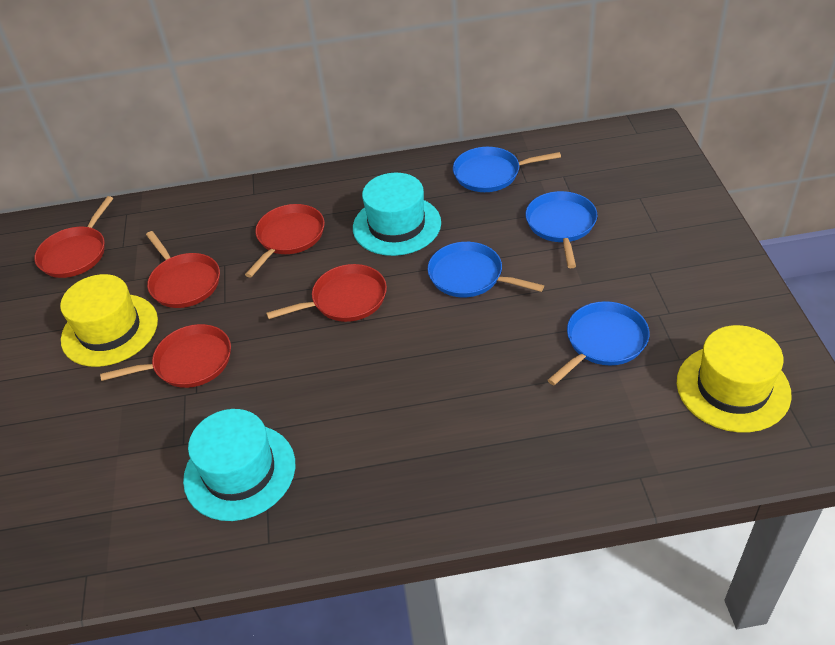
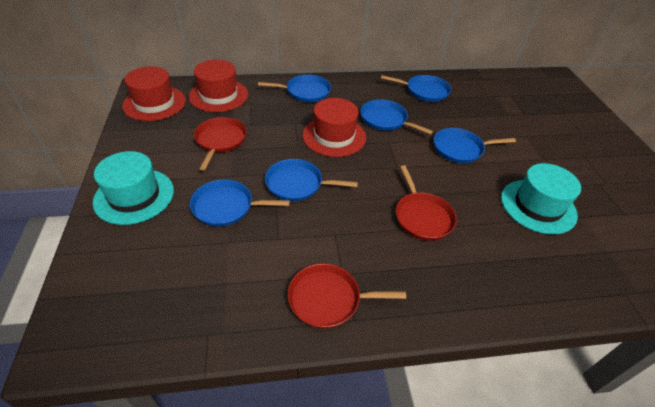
blue pan: [428,242,544,297] [453,147,561,192] [526,191,597,268] [548,301,650,385] = 4 -> [190,180,290,226] [258,75,331,102] [265,159,358,201] [360,100,433,135] [381,75,451,102] [434,128,516,163] = 6
red hat: none = 0 -> [122,66,186,121] [189,60,248,112] [302,98,366,157] = 3
red pan: [34,196,113,278] [100,324,231,388] [146,231,220,308] [245,204,325,278] [266,264,387,322] = 5 -> [194,117,247,171] [288,263,406,329] [396,165,457,241] = 3
yellow hat: [60,274,158,367] [677,325,792,432] = 2 -> none = 0

